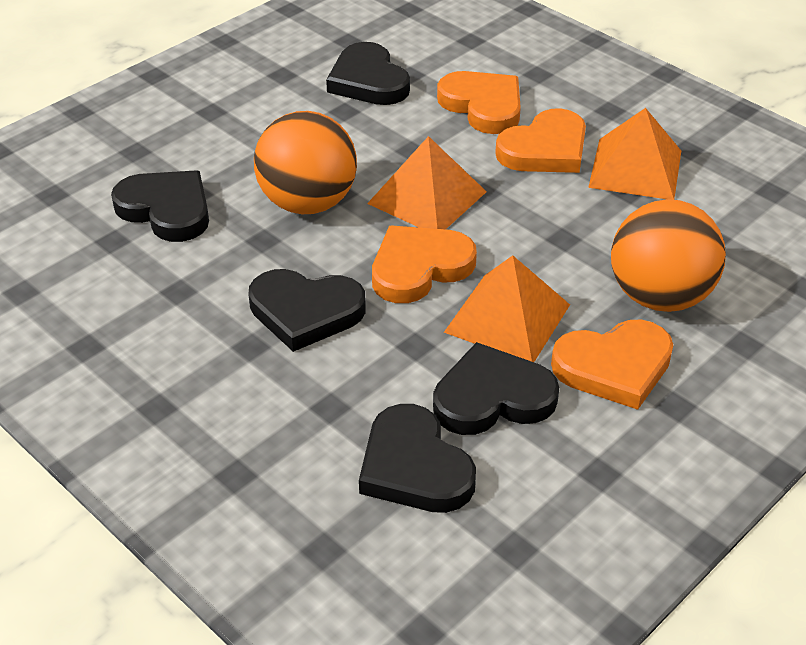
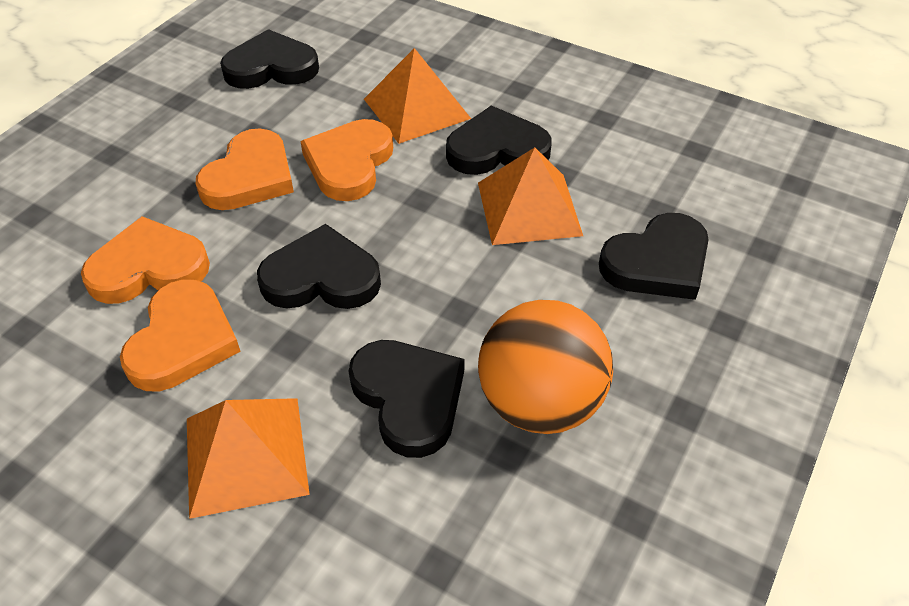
orange ball: [254,111,357,214] [611,199,726,312] = 2 -> [478,300,613,434] = 1

